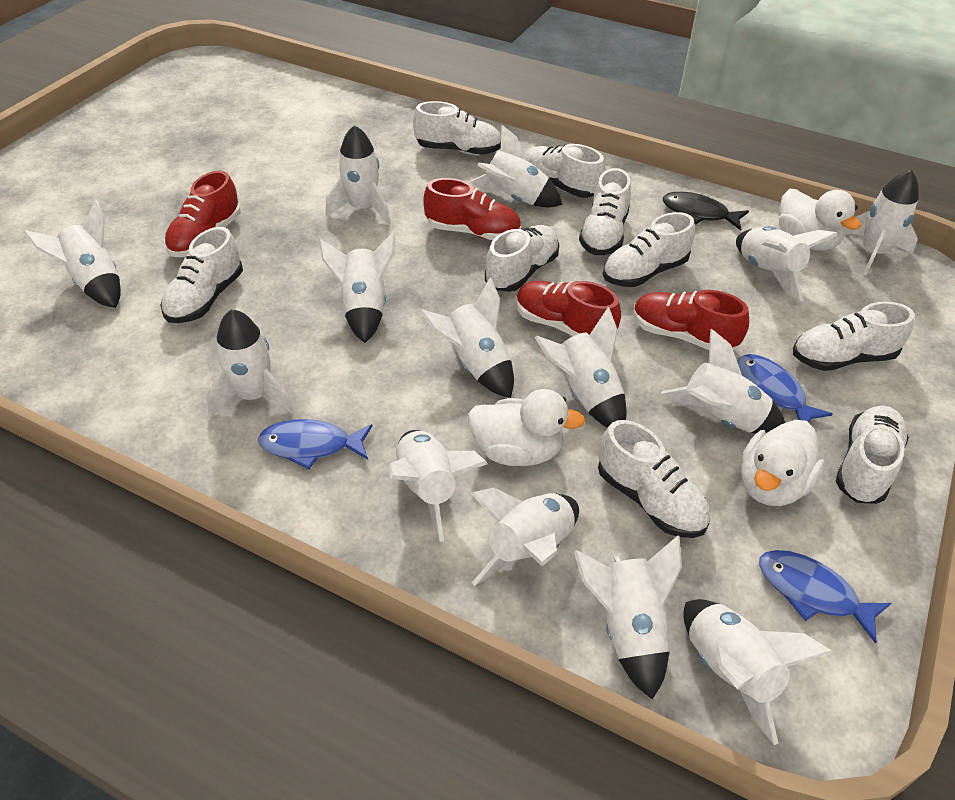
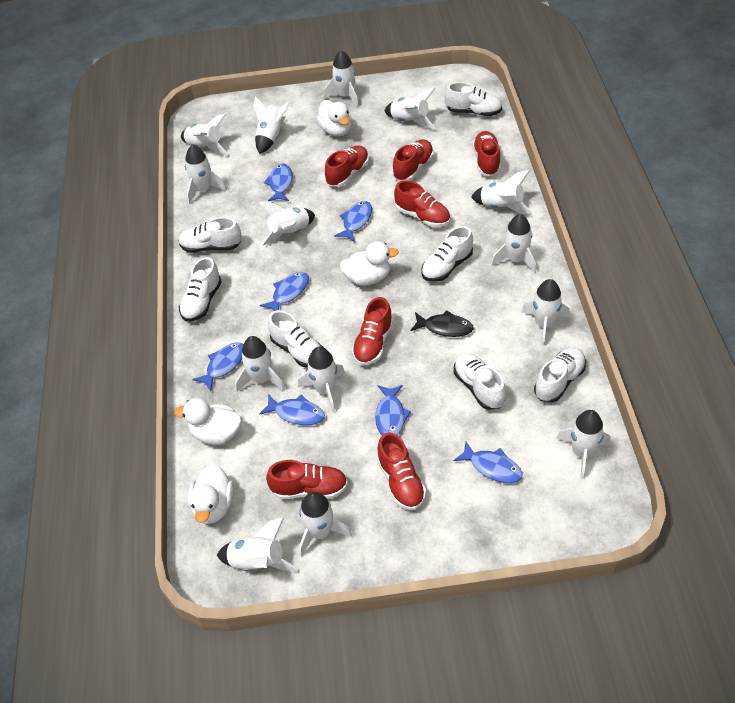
blue fish: [258,419,373,469] [737,354,832,423] [759,550,891,644] = 3 -> [192,342,244,391] [259,394,325,425] [260,272,309,311] [263,164,293,201] [334,201,372,242] [375,385,411,435] [453,441,523,483] = 7
red shoe: [164,171,241,257] [423,178,521,240] [516,281,621,336] [633,290,749,350] = 4 -> [266,460,348,499] [325,145,369,187] [352,297,393,365] [377,432,426,510] [392,139,434,181] [394,180,450,227] [472,131,501,176] = 7
white duck: [468,389,585,466] [741,420,825,506] [779,189,861,251] = 3 -> [174,398,242,445] [188,464,234,524] [316,100,351,137] [340,241,399,286] = 4
white shoe: [161,227,243,323] [413,101,501,155] [485,225,559,292] [524,144,606,198] [579,168,631,255] [598,420,710,538] [603,212,695,287] [793,301,915,371] [836,406,909,504] = 9 -> [178,217,242,253] [179,257,222,322] [268,310,323,368] [421,226,473,282] [444,82,502,116] [454,353,506,410] [534,348,586,402] = 7

